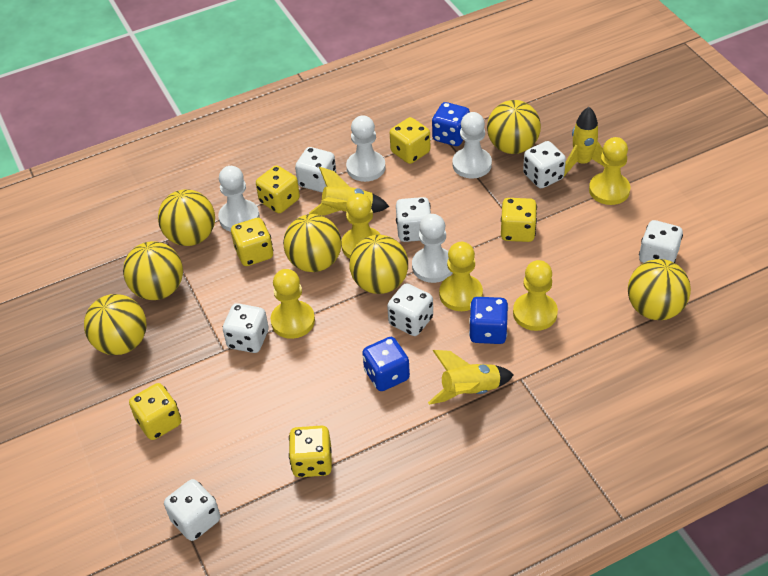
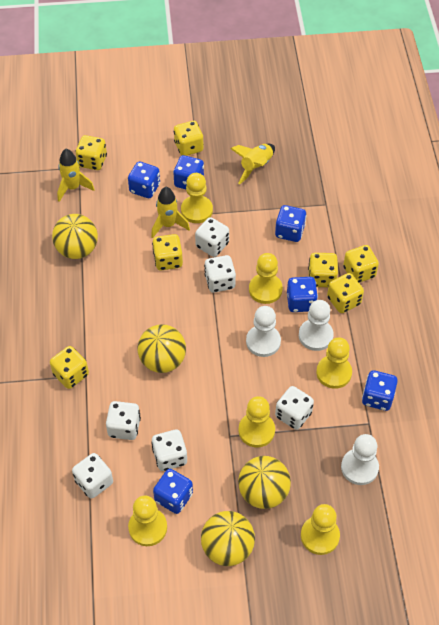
blue dice: [362,337,410,391] [432,102,470,146] [469,297,509,344] = 3 -> [128,162,160,198] [153,469,193,514] [173,155,204,189] [275,205,307,242] [287,277,318,312] [362,370,398,411] = 6
white dice: [164,479,220,541] [223,303,269,353] [295,147,336,192] [387,283,433,336] [396,197,431,242] [523,141,566,188] [639,220,683,263] = 7 -> [72,453,113,499] [106,401,141,440] [151,429,187,471] [195,217,229,257] [204,255,236,293] [275,386,314,430] = 6
white pawn: [218,166,260,232] [346,115,386,182] [412,214,452,283] [452,112,492,179] = 4 -> [246,306,281,357] [299,300,334,351] [341,434,379,485] = 3
yellow ball: [84,294,147,355] [123,241,183,300] [158,189,215,246] [283,214,342,272] [349,235,408,294] [487,100,541,154] [628,259,691,320] = 7 -> [52,214,98,259] [138,324,186,373] [201,511,255,566] [238,456,291,509] = 4
yellow dice: [129,383,181,440] [231,218,273,266] [256,165,300,213] [289,426,332,477] [390,117,430,164] [501,198,537,242] = 6 -> [50,346,89,389] [76,135,107,170] [152,234,183,271] [174,121,204,156] [308,253,338,287] [327,273,364,313] [343,245,379,283] = 7
yellow pawn: [270,269,315,339] [341,193,381,259] [439,242,483,311] [513,260,558,331] [589,137,630,205] = 5 -> [128,496,167,546] [181,173,213,223] [239,396,275,447] [249,253,283,304] [301,504,340,555] [316,337,352,389] = 6

